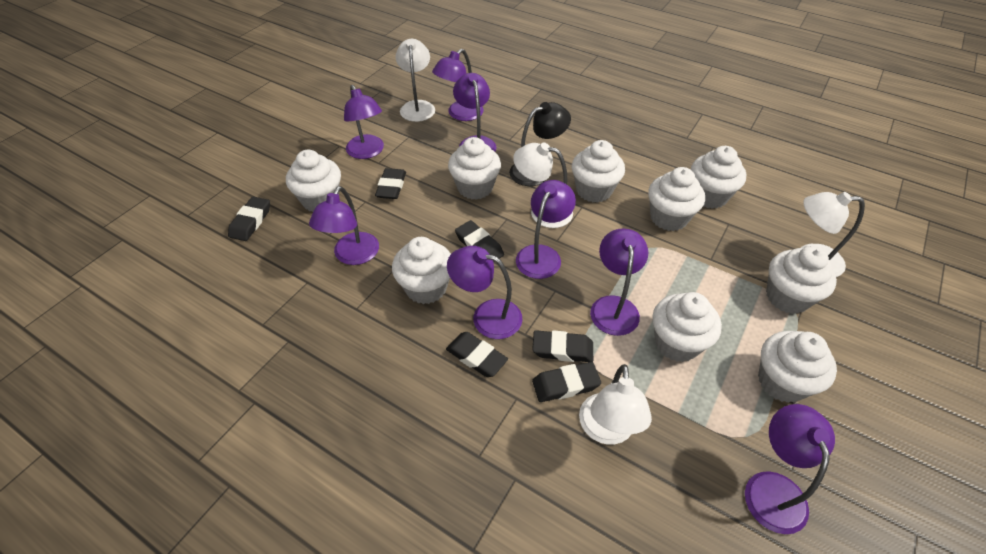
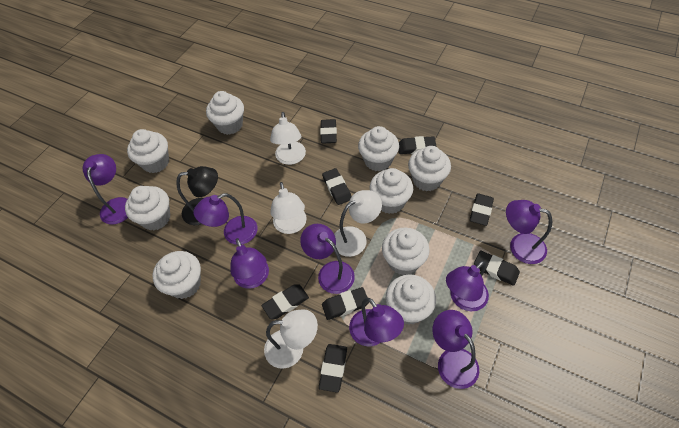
black eraser: [228,197,270,241] [375,168,406,199] [446,332,508,377] [455,220,504,263] [532,330,593,362] [532,362,601,402] = 6 -> [262,284,309,319] [319,344,347,393] [320,119,337,144] [322,168,352,205] [322,287,369,320] [399,136,437,154] [470,193,494,226] [474,250,520,286] = 8

